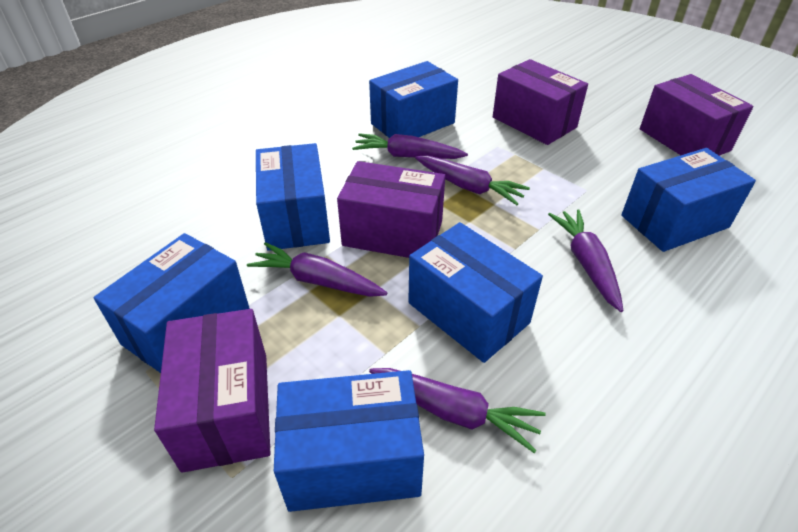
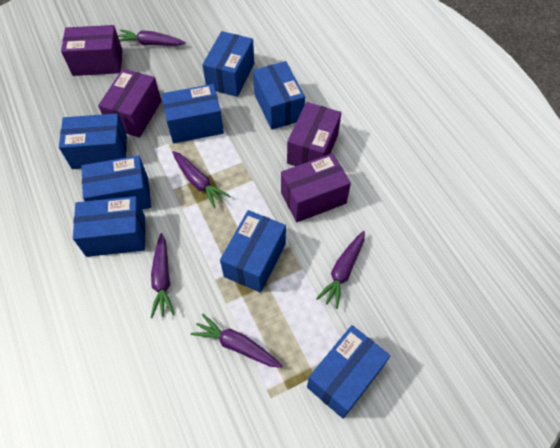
blue box: [93,233,249,373] [256,143,330,251] [274,370,424,512] [369,61,458,138] [408,222,543,363] [621,148,756,252] = 6 -> [59,113,127,169] [73,196,145,257] [82,155,151,210] [162,84,224,143] [202,31,254,97] [220,210,286,293] [253,61,305,130] [307,325,390,419] = 8

